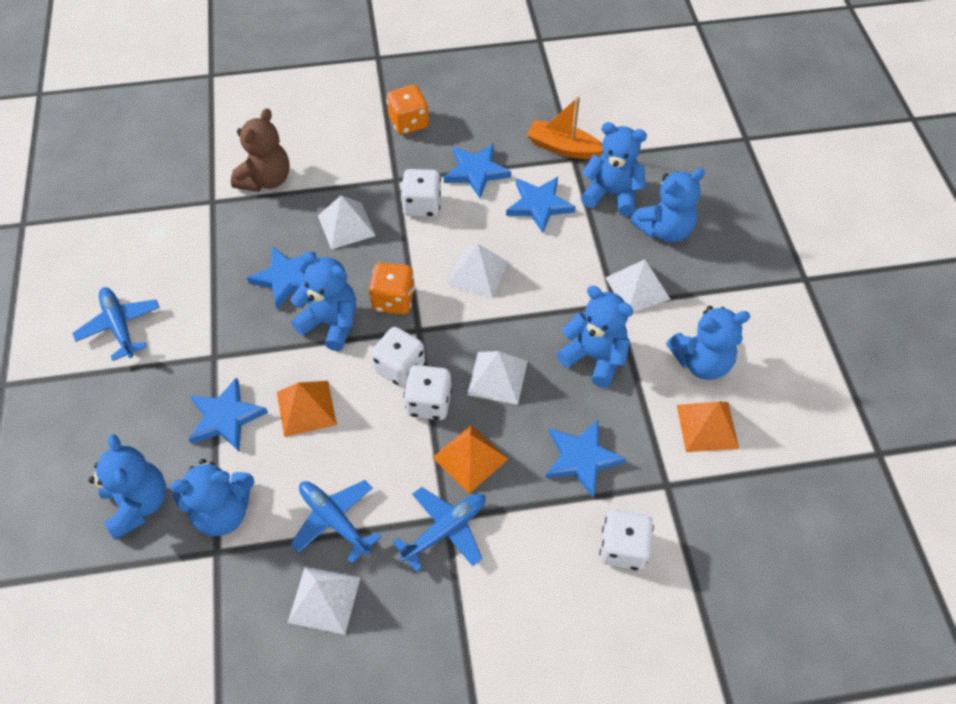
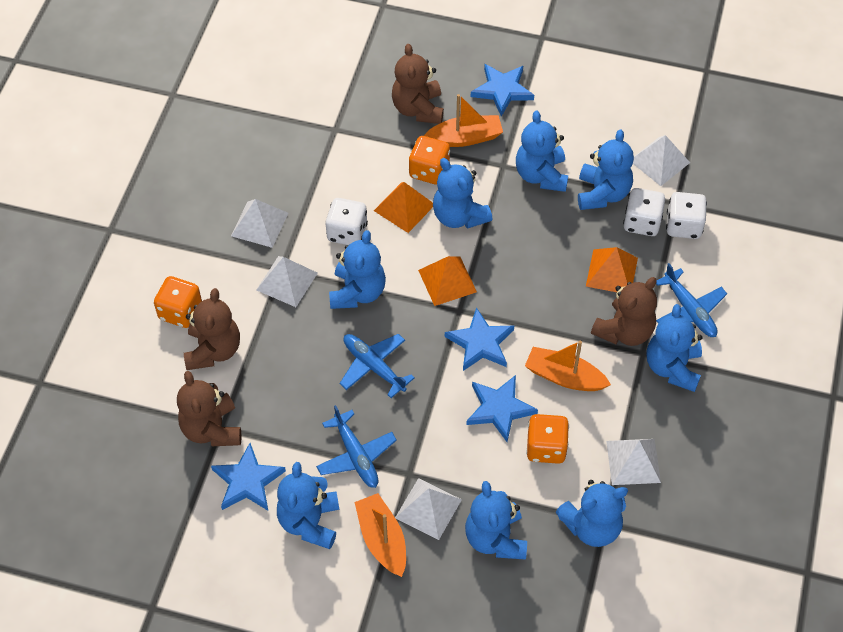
blue star: [189,377,268,451] [247,246,317,309] [444,143,511,198] [506,177,576,233] [545,420,626,497] = 5 -> [211,443,286,511] [445,307,514,371] [466,375,538,442] [471,64,534,116] = 4
blue teddy bear: [89,434,166,540] [170,459,255,536] [291,252,356,351] [557,286,633,387] [581,122,647,216] [630,168,705,243] [666,306,750,380] = 7 -> [277,462,339,549] [329,230,386,309] [433,158,492,229] [465,481,527,560] [516,111,568,192] [555,480,628,547] [578,129,634,210] [647,304,702,392] = 8
brown teddy bear: [231,108,290,192] = 1 -> [177,371,241,446] [184,288,240,370] [392,44,444,124] [591,277,657,346] = 4
orange boat: [527,96,603,159] = 1 -> [355,493,406,577] [424,94,503,147] [525,341,611,391] = 3
orange dice: [369,262,415,314] [386,85,429,135] = 2 -> [154,276,202,328] [409,136,450,185] [526,414,569,464] = 3
white dice: [371,327,425,387] [401,169,441,217] [404,365,452,420] [599,510,654,570] = 4 -> [326,198,368,245] [623,188,665,236] [666,192,707,239] = 3

